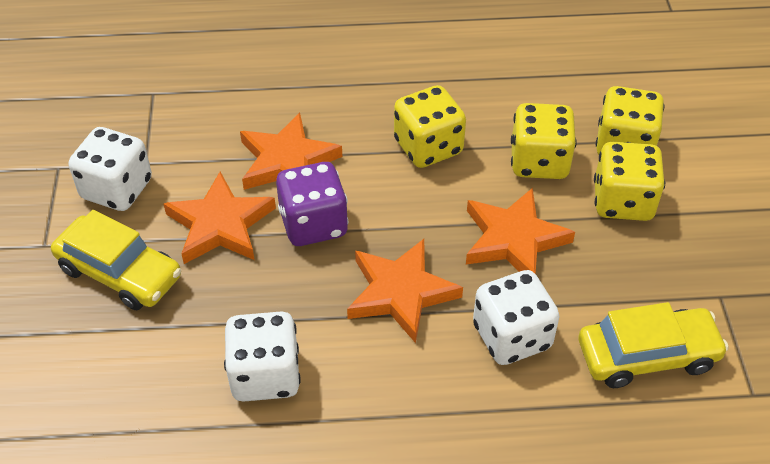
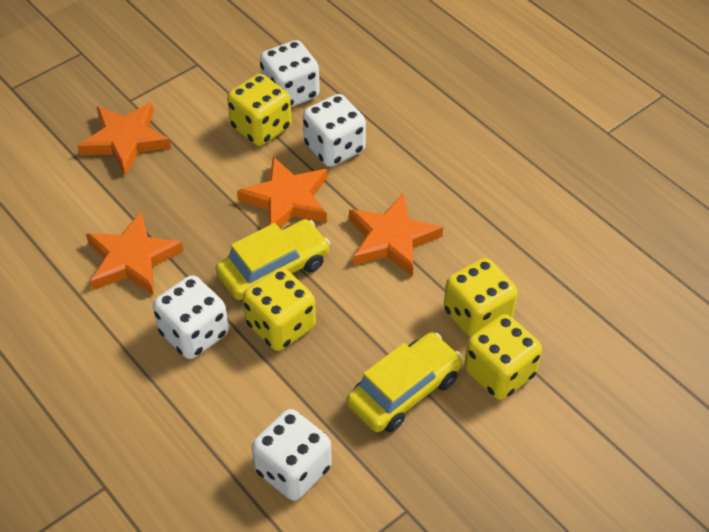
purple dice: [276,162,348,246] = 1 -> none = 0
white dice: [69,127,152,211] [224,311,301,402] [473,270,560,365] = 3 -> [153,275,229,359] [252,409,332,501] [260,40,320,107] [303,94,366,167] = 4

